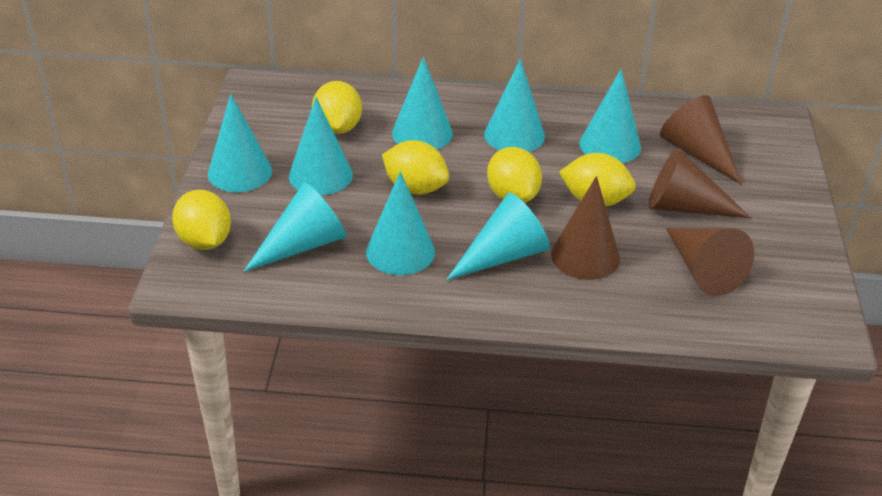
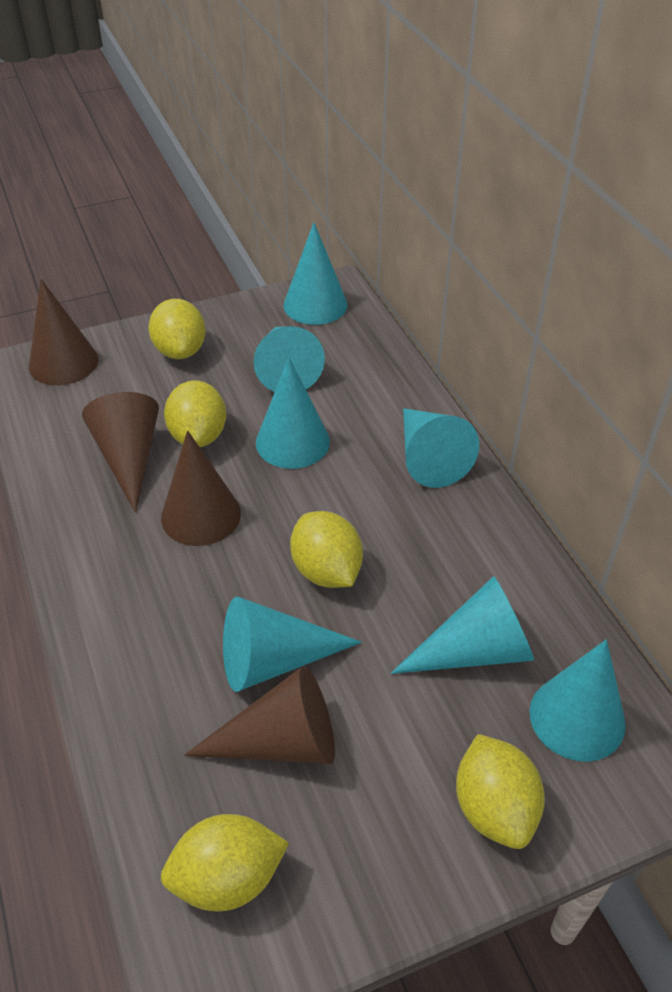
turquoise cone: [208,94,272,192] [243,182,346,272] [289,97,353,195] [366,171,435,275] [392,57,453,149] [446,193,550,280] [484,59,545,152] [579,69,641,163] = 8 -> [223,597,362,692] [254,326,325,392] [256,357,330,469] [284,222,347,325] [391,576,534,674] [403,408,479,488] [530,639,626,762] = 7

